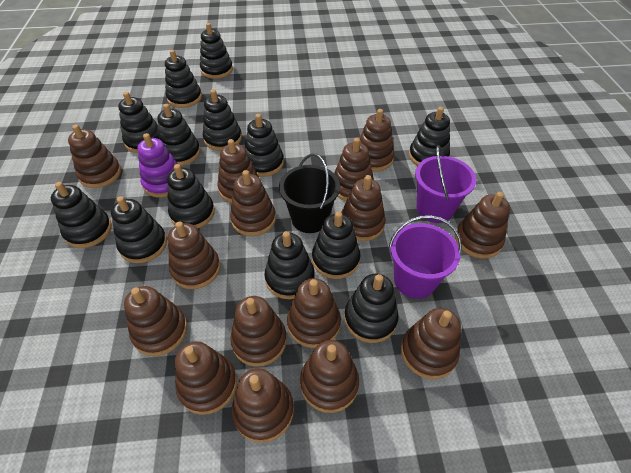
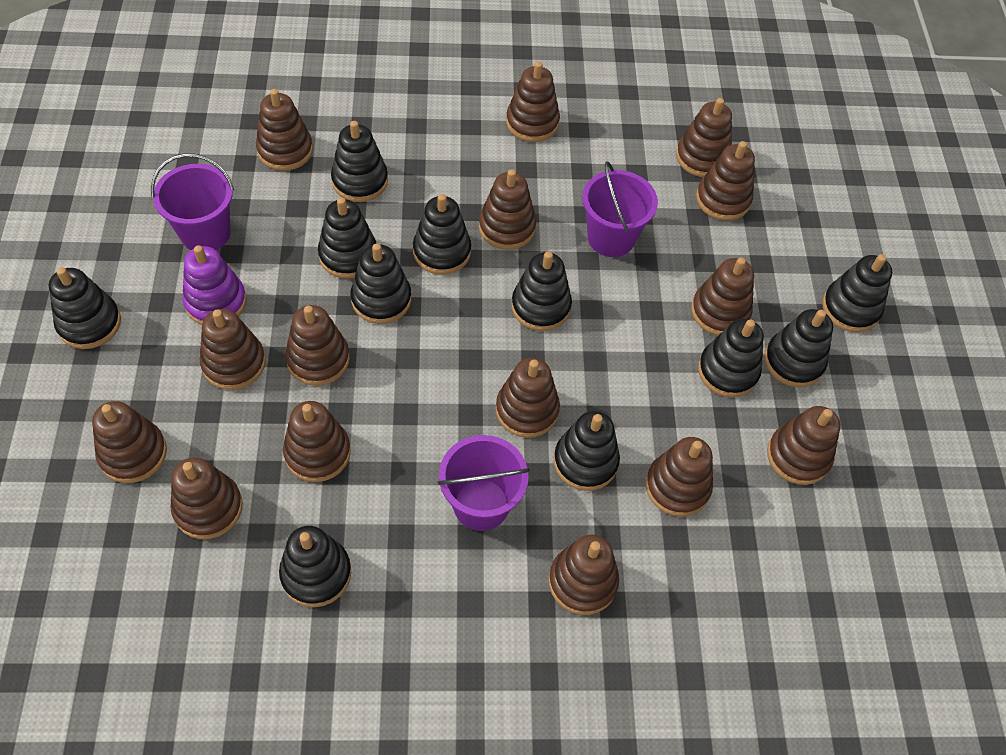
black bucket: [279,153,340,233] = 1 -> none = 0
black stacking toy: [51,182,112,248] [111,196,167,263] [118,92,159,153] [157,104,200,166] [165,50,202,108] [167,164,215,229] [200,23,233,79] [203,89,242,151] [245,114,284,177] [264,231,315,299] [312,212,360,279] [344,274,399,343] [409,107,450,166] = 13 -> [49,267,121,349] [279,526,351,607] [318,197,376,279] [331,121,388,202] [350,243,411,324] [413,194,471,275] [511,251,572,331] [554,411,620,491] [698,319,764,397] [764,309,833,387] [822,254,892,332] = 11
purple bucket: [389,215,462,299] [415,145,476,223] = 2 -> [151,153,234,250] [437,435,530,531] [582,161,658,257] = 3

